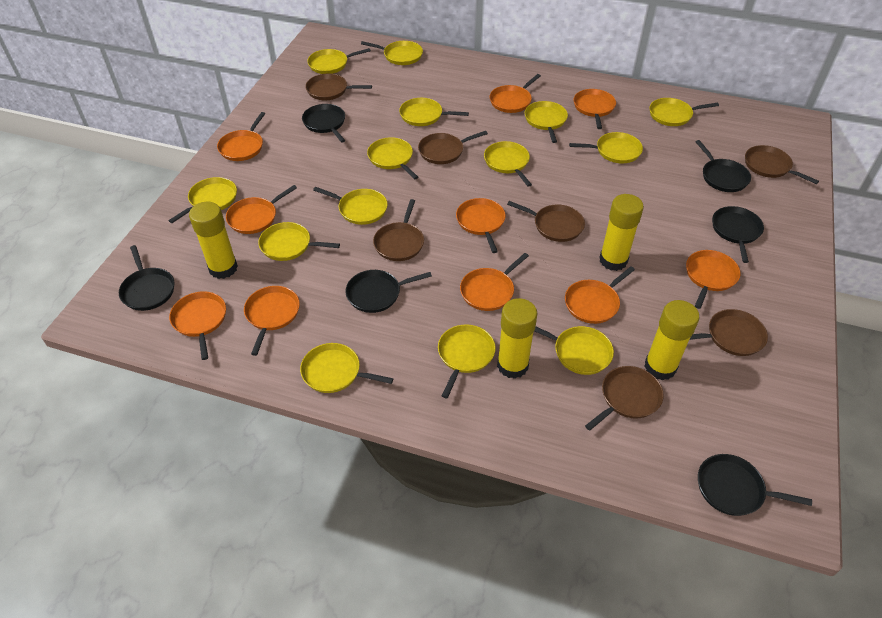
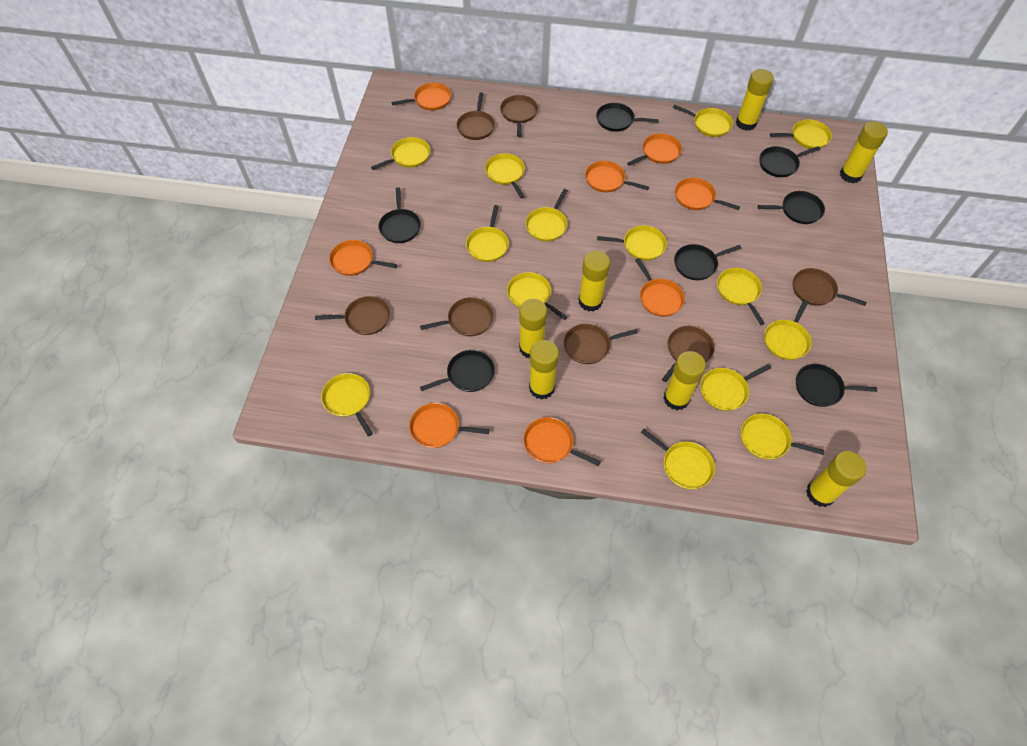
black pan: [119,245,174,311] [302,104,345,143] [346,270,432,313] [696,140,751,192] [698,454,812,516] [712,206,764,263] = 6 -> [378,187,421,243] [420,350,495,392] [596,103,659,132] [674,244,741,280] [758,191,825,224] [759,146,820,177] [796,364,877,407] = 7
orange pan: [169,291,226,360] [217,112,265,161] [226,185,297,234] [244,286,300,356] [456,198,505,253] [460,253,529,311] [490,74,541,113] [565,266,635,324] [574,89,616,129] [686,250,740,309] = 10 -> [329,240,397,276] [391,83,451,111] [409,403,489,448] [523,417,601,466] [585,161,649,192] [627,133,682,166] [635,258,685,317] [675,178,740,210] = 8
yellow glue stick: [189,202,238,279] [497,298,538,379] [599,194,644,271] [644,300,699,381] = 4 -> [519,299,547,358] [529,340,559,400] [578,251,610,312] [663,351,706,410] [736,69,774,131] [806,451,866,507] [840,121,888,183] = 7

